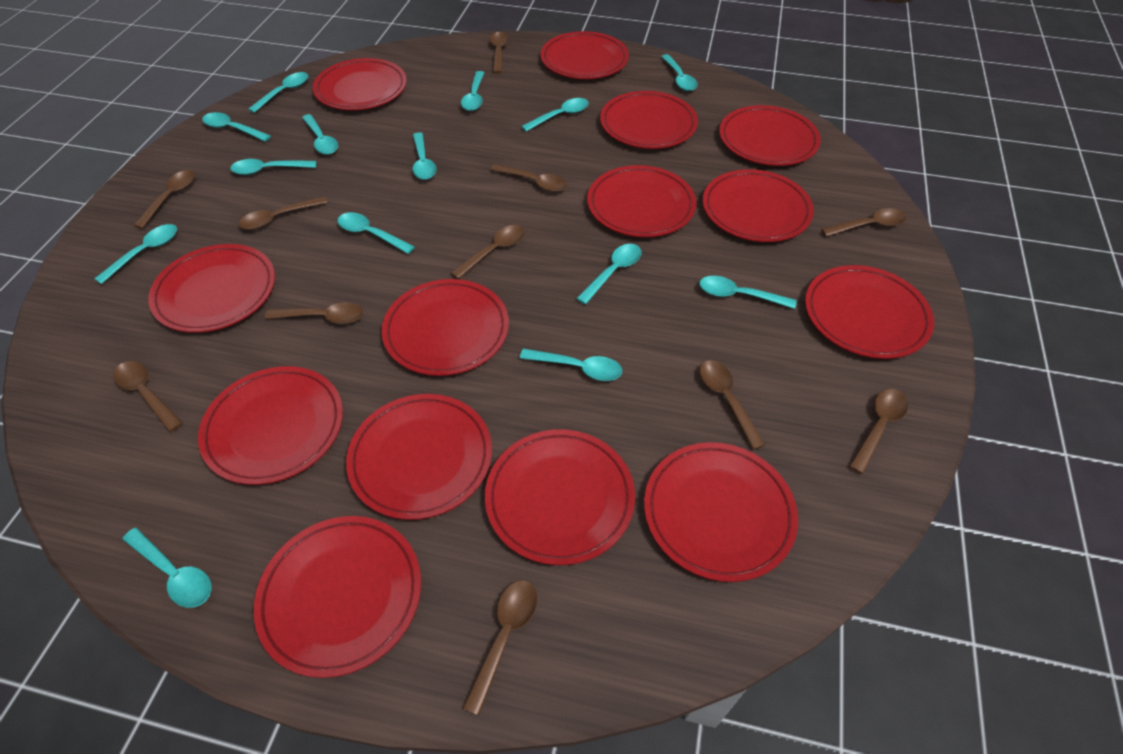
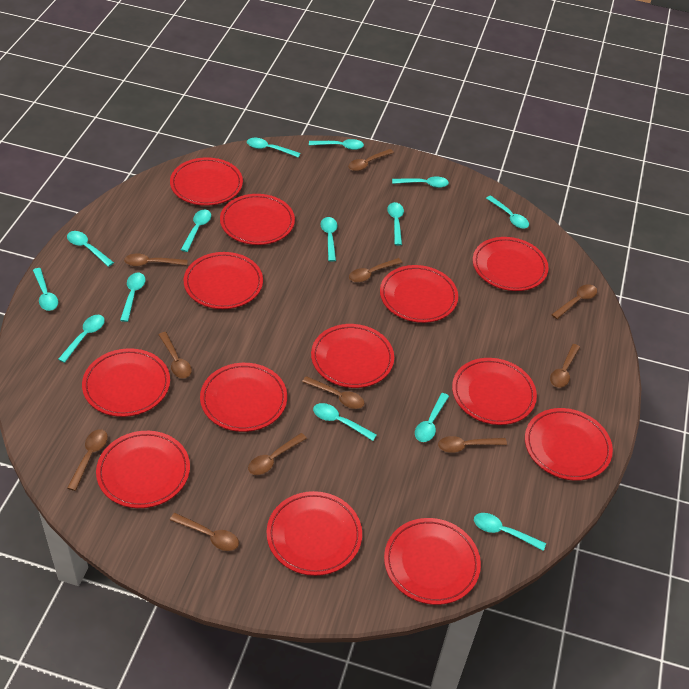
red plate: [148,244,275,333] [198,366,343,485] [254,516,421,678] [313,58,407,110] [346,394,492,520] [381,279,509,376] [485,429,635,565] [540,31,629,79] [587,165,696,237] [600,91,698,149] [644,442,798,582] [702,169,814,242] [719,105,821,166] [805,265,934,359] = 14 -> [82,348,170,417] [96,431,190,508] [170,157,243,206] [184,252,263,309] [200,363,287,432] [220,194,295,245] [266,491,362,576] [311,324,394,388] [380,265,458,323] [384,518,481,605] [452,358,537,425] [473,237,549,291] [525,408,613,481] = 13

